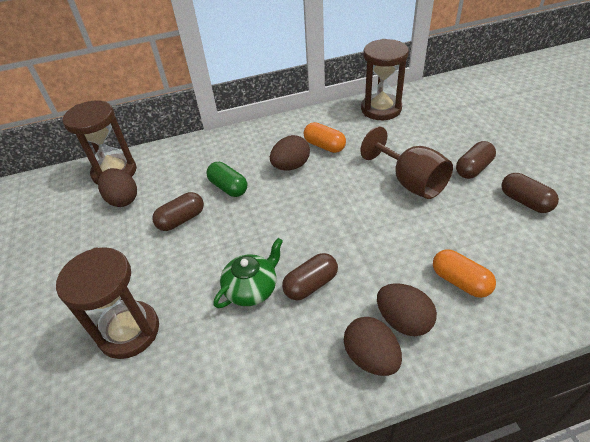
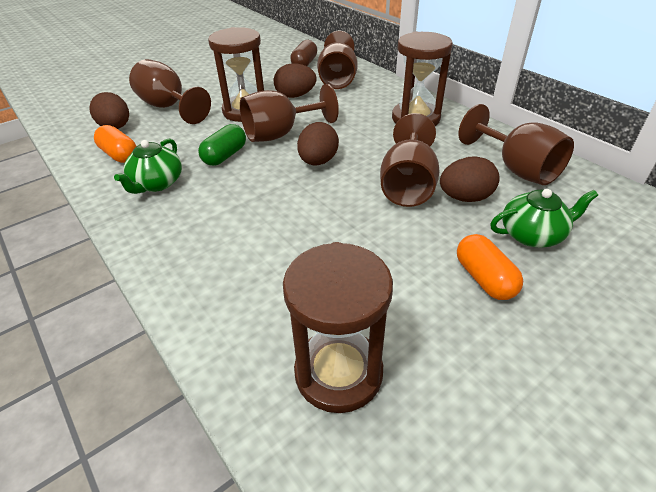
brown capsule: [152,192,204,231] [282,253,338,300] [456,141,496,179] [501,173,559,213] = 4 -> [290,40,317,66] = 1
brown goblet: [361,126,453,199] = 1 -> [129,59,211,124] [240,84,339,142] [317,31,358,89] [380,113,439,207] [458,104,574,185] = 5
green teapot: [214,238,283,308] = 1 -> [114,139,182,194] [490,189,598,248] = 2

